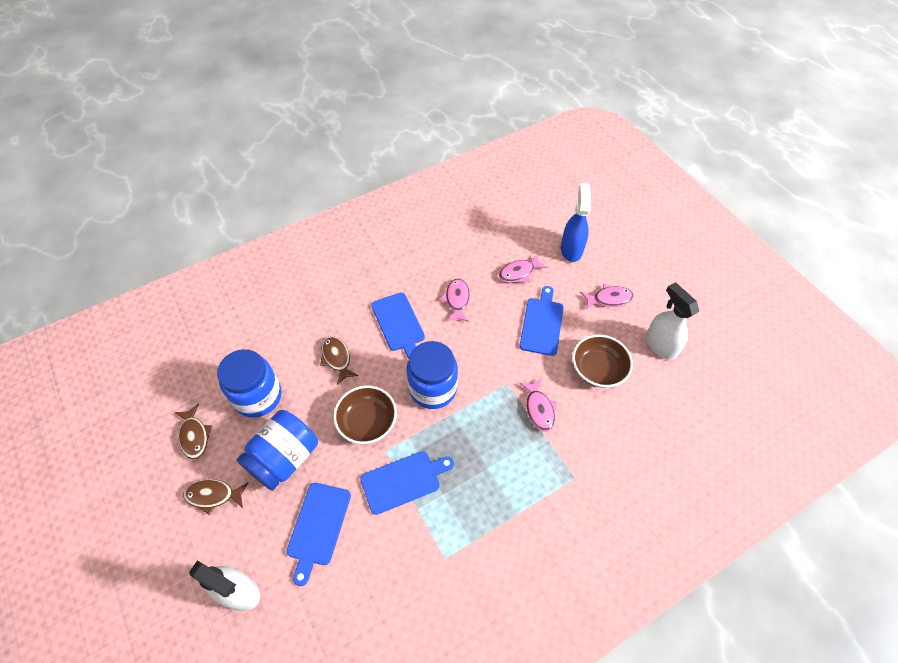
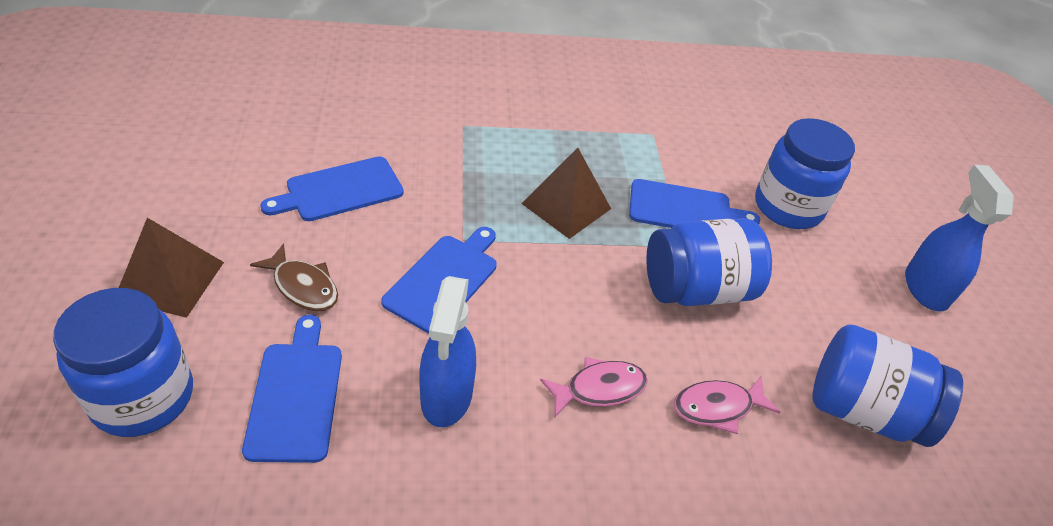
blue jar: [217,349,282,418] [237,410,318,491] [406,341,458,409] = 3 -> [53,288,193,437] [646,218,772,306] [755,118,855,229] [812,325,963,447] = 4
blue spray bottle: [561,183,591,262] = 1 -> [419,276,476,427] [905,165,1014,312] = 2
brown bowl: [333,386,397,444] [572,335,633,388] = 2 -> none = 0
brown fish: [175,403,212,459] [183,479,248,516] [320,336,359,385] = 3 -> [250,243,338,311] = 1
brown pyramid: none = 0 -> [119,218,224,318] [521,148,611,239] = 2
pink fish: [440,279,470,322] [499,254,548,283] [519,378,557,432] [581,284,634,310] = 4 -> [540,357,648,417] [674,375,781,434] = 2
white spray bottle: [189,561,260,611] [646,282,699,360] = 2 -> none = 0

